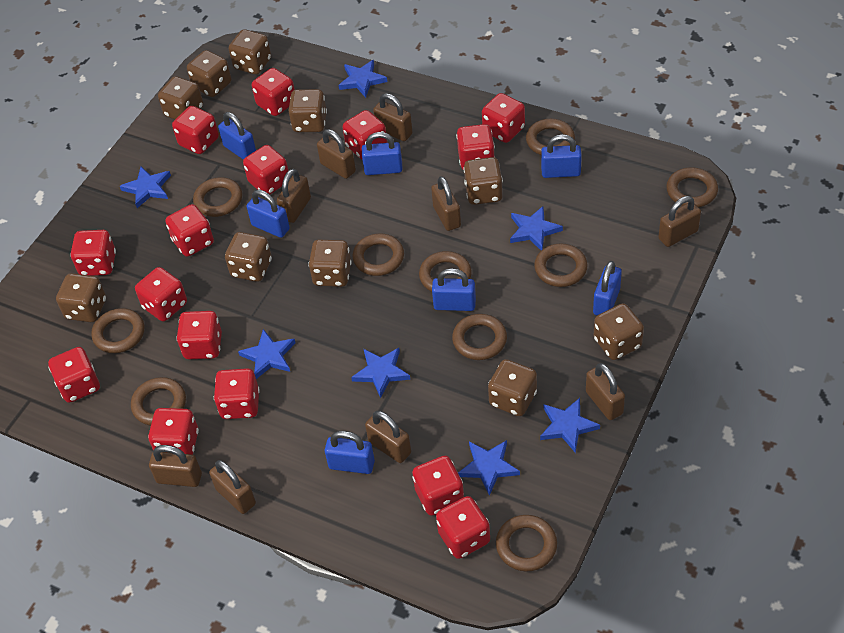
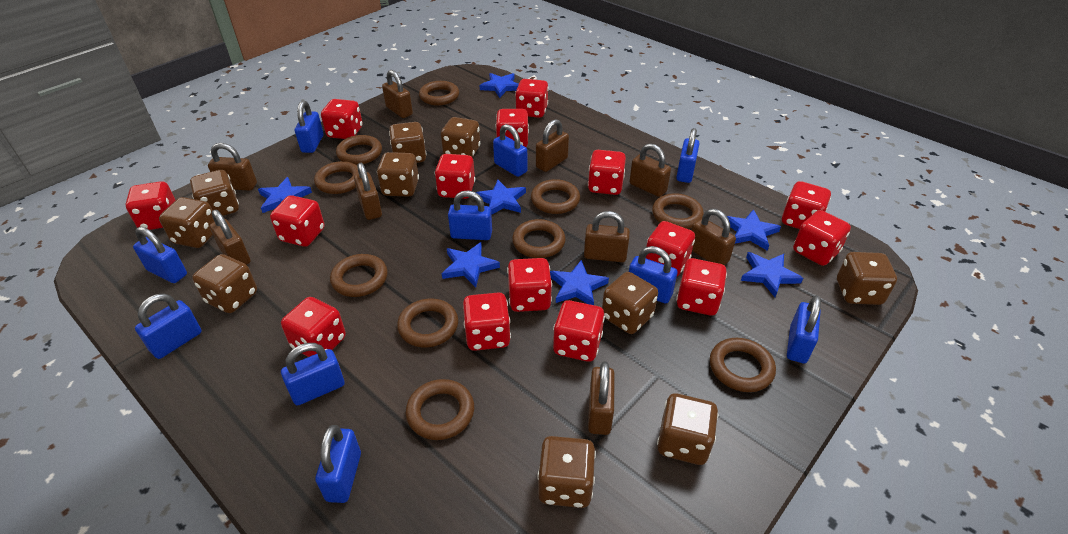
blue padlock: [218,112,256,160] [247,190,290,238] [325,431,375,474] [362,132,403,175] [432,268,476,311] [541,134,582,178] [593,261,622,315] = 7 -> [133,227,187,283] [135,294,202,359] [281,343,345,406] [295,101,324,153] [315,425,361,503] [448,190,492,240] [493,124,528,177] [629,246,677,304] [676,128,700,183] [787,295,821,364] = 10

